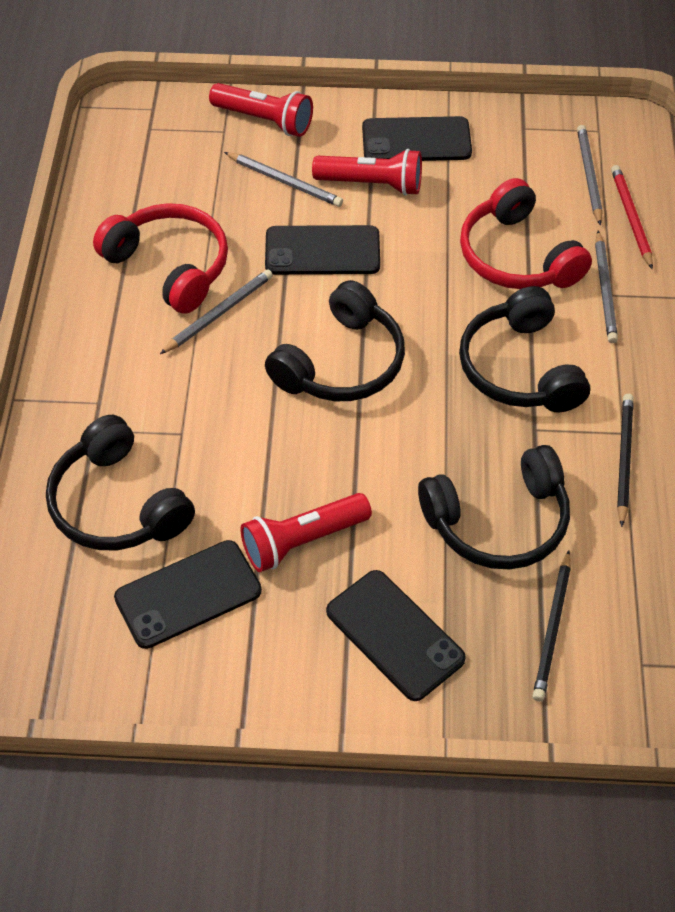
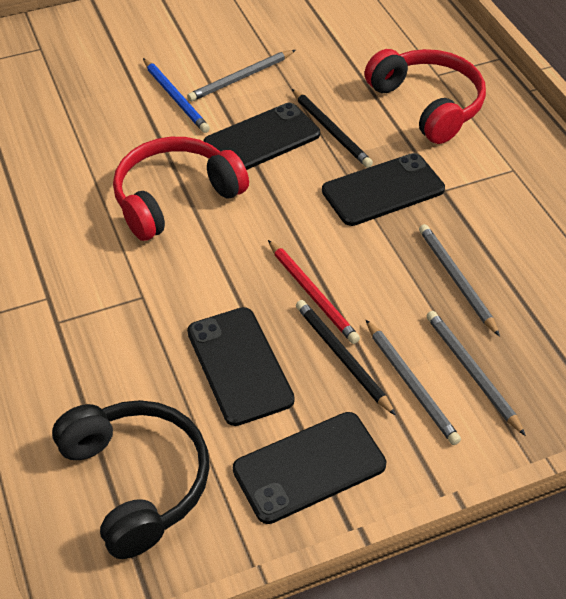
black headphones: [46,415,195,550] [265,280,405,401] [418,445,570,570] [459,286,590,412] = 4 -> [52,400,210,559] = 1
blue pencil: none = 0 -> [143,58,210,133] = 1
red flashlight: [209,83,313,137] [241,493,372,572] [312,149,422,196] = 3 -> none = 0

